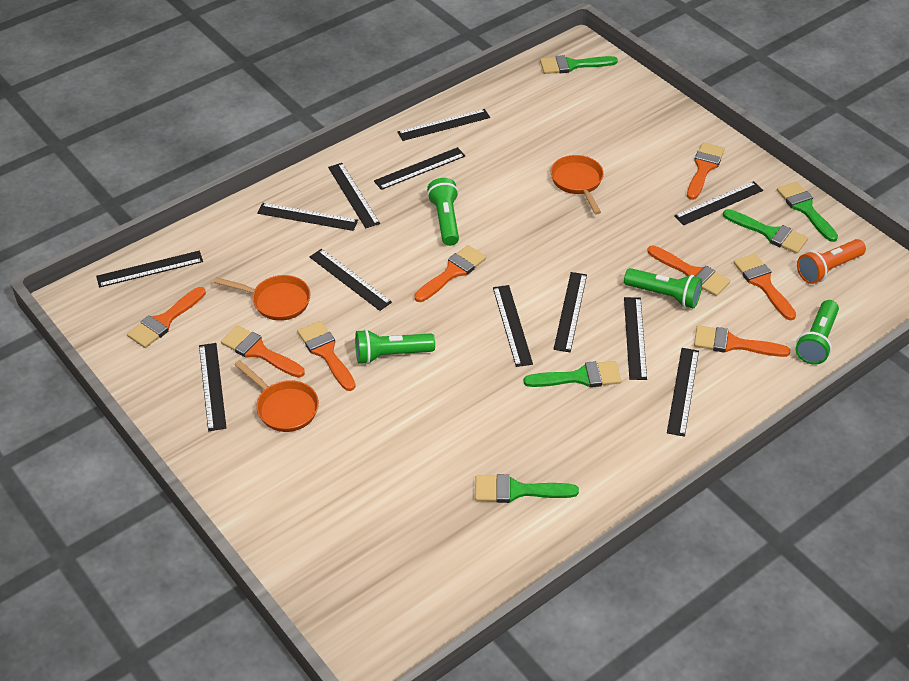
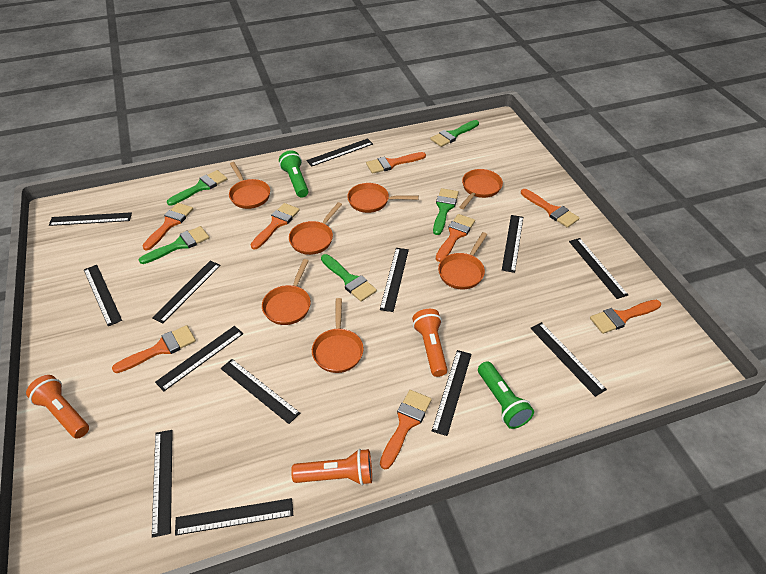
black ruler: [96,251,203,288] [199,343,226,431] [257,203,358,231] [310,249,392,311] [328,163,380,228] [374,147,465,190] [397,109,490,141] [493,285,533,367] [554,272,587,352] [624,297,647,380] [667,348,699,437] [674,181,763,225] = 12 -> [49,212,132,226] [84,265,122,326] [152,261,221,323] [152,430,173,538] [155,326,243,391] [175,498,293,536] [221,359,300,424] [306,138,373,167] [380,248,409,312] [432,350,472,436] [502,215,523,273] [530,322,607,397] [569,238,628,299] = 13
green flashlight: [355,329,435,364] [427,178,459,246] [624,268,702,309] [795,300,839,365] = 4 -> [279,150,309,198] [478,361,534,429] = 2
orange flashlight: [797,239,866,284] = 1 -> [26,375,89,439] [291,449,372,486] [412,309,447,377] = 3
orange pan: [214,275,311,321] [234,360,319,432] [551,155,604,215] = 3 -> [229,162,270,209] [262,259,311,325] [289,202,342,255] [312,298,364,373] [347,183,419,213] [438,232,487,290] [459,169,503,209] = 7

